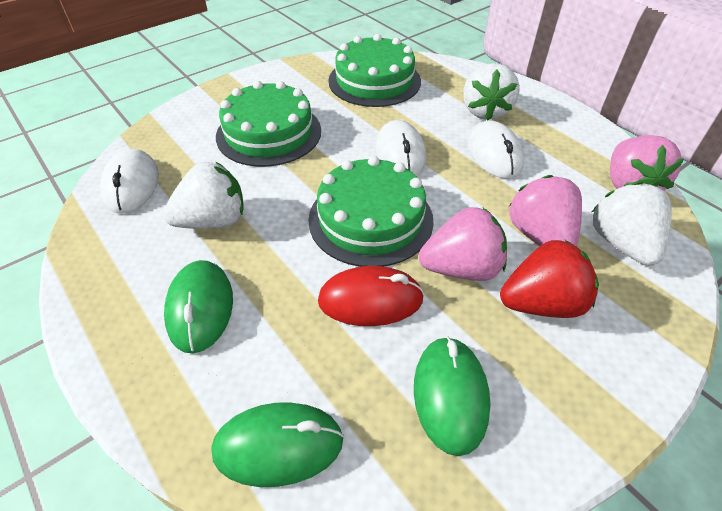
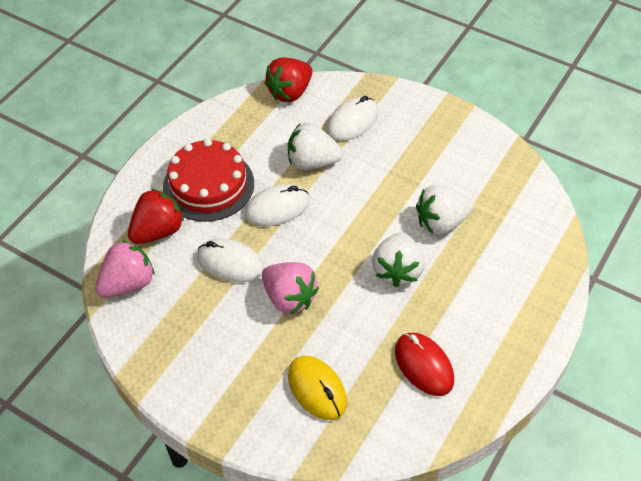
green cake: [216,81,321,167] [308,156,434,267] [328,34,421,107] = 3 -> none = 0
green mouse: [164,260,233,353] [211,402,344,487] [414,336,491,456] = 3 -> none = 0
pink strawberry: [419,207,507,281] [509,175,582,247] [610,135,684,191] = 3 -> [95,240,155,298] [262,262,319,314] = 2
red cake: none = 0 -> [163,139,254,222] = 1
red strawberry: [500,240,599,318] = 1 -> [128,189,184,244] [265,58,312,102] = 2
yellow mouse: none = 0 -> [288,356,347,420] = 1

